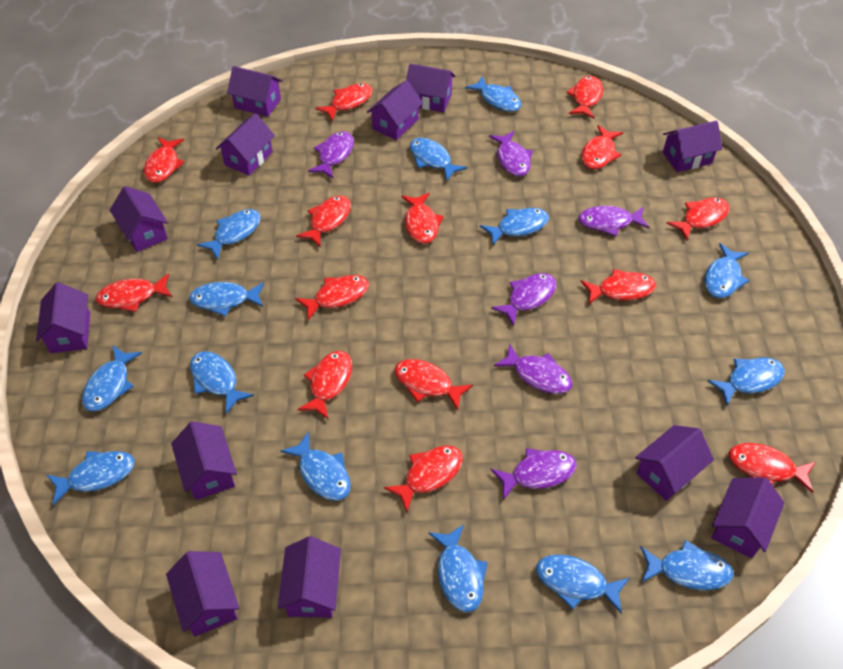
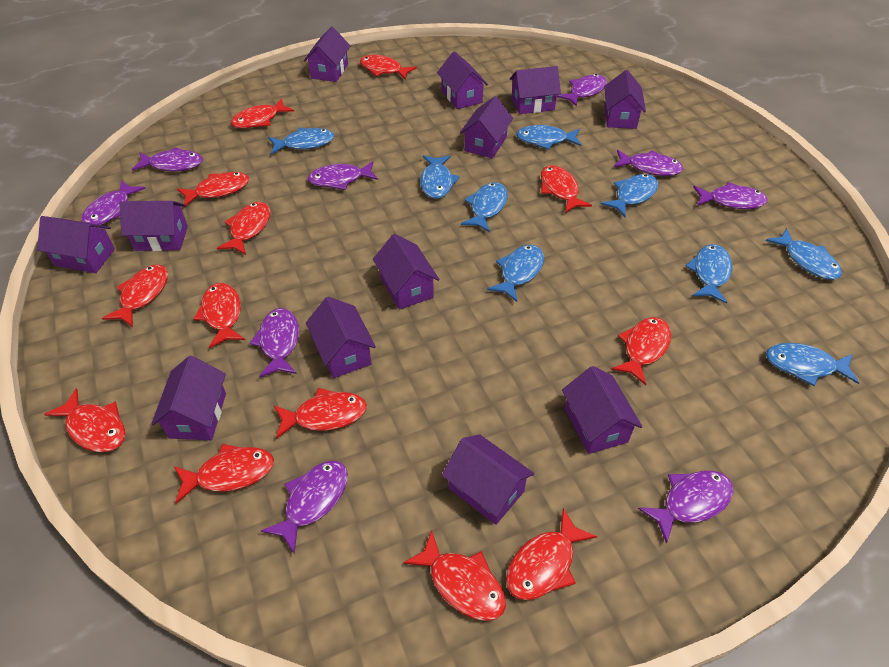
blue fish: [47,451,135,505] [82,345,142,412] [189,282,264,317] [190,351,254,414] [197,209,261,260] [281,431,351,501] [410,138,467,181] [428,524,488,612] [465,76,521,112] [480,208,549,246] [536,555,630,614] [640,540,734,590] [705,243,749,298] [707,357,785,406] = 14 -> [268,128,334,154] [420,155,460,199] [461,182,508,232] [487,245,544,302] [516,125,581,150] [601,174,658,217] [685,244,732,304] [765,228,842,280] [766,343,860,386] = 9
purple fish: [308,131,354,178] [489,131,533,176] [491,273,557,326] [491,448,577,500] [493,343,572,394] [578,206,650,237] = 6 -> [81,180,146,225] [132,147,203,171] [250,308,299,377] [261,461,348,554] [308,161,378,190] [557,74,607,107] [613,150,683,176] [638,471,733,544] [693,182,768,209] = 9
red fish: [96,274,173,312] [144,137,185,183] [295,275,369,321] [296,196,351,248] [297,351,352,420] [315,83,372,121] [384,446,463,512] [394,359,473,410] [401,193,444,244] [566,76,603,119] [580,269,656,305] [581,125,623,170] [666,198,730,240] [729,443,815,493] = 14 -> [44,388,126,452] [102,265,168,327] [174,444,274,504] [177,172,249,207] [194,283,245,349] [217,202,270,255] [231,98,294,128] [274,388,367,439] [360,55,417,80] [403,531,506,621] [506,508,597,600] [541,165,592,213] [611,317,671,385] = 13

